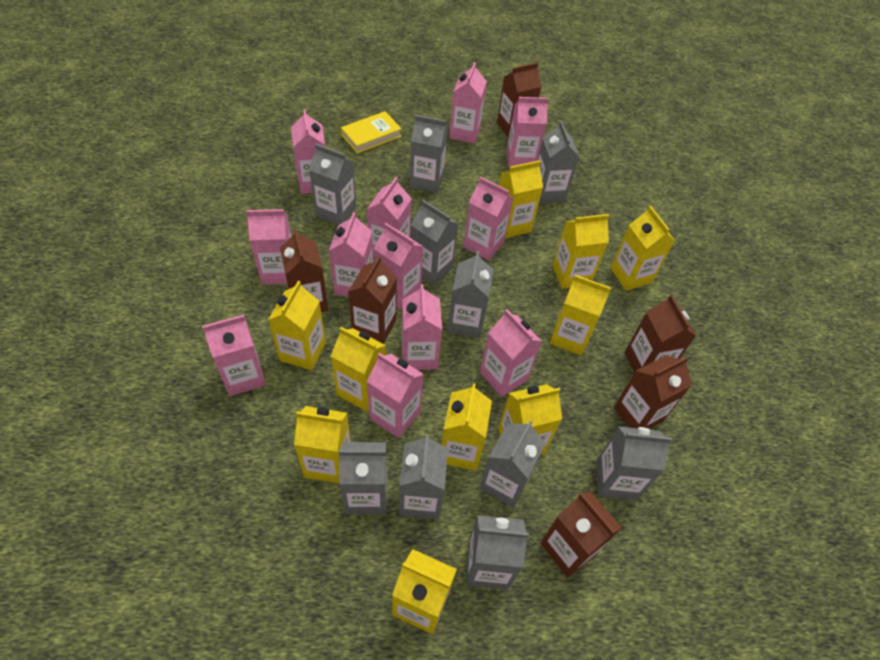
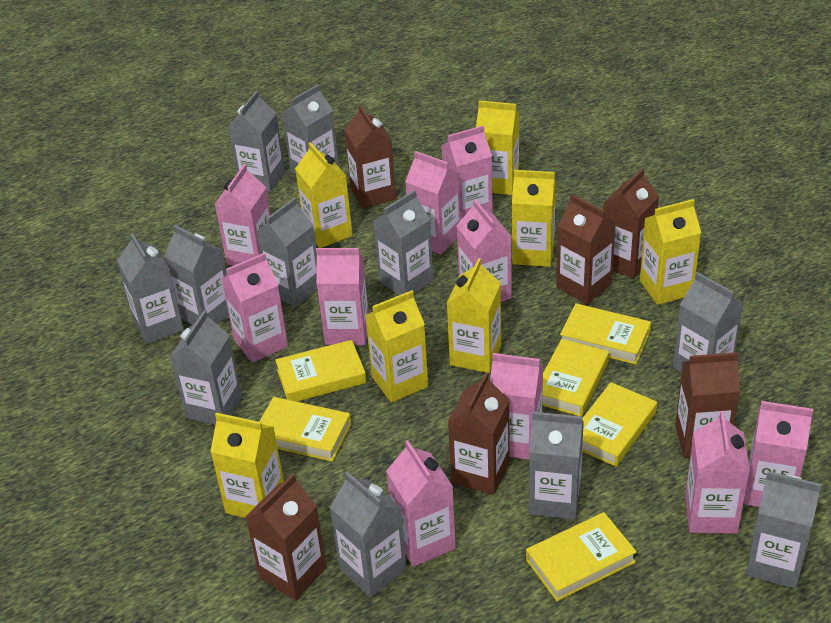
grey carton: [309,144,356,225] [339,442,387,514] [399,434,448,519] [410,115,448,193] [411,200,458,286] [447,251,493,338] [466,515,529,590] [479,421,546,508] [537,121,579,203] [597,426,672,500] = 10 -> [117,233,184,344] [164,225,229,325] [170,310,242,425] [228,91,285,192] [256,197,317,307] [282,84,339,175] [329,472,407,597] [373,190,434,295] [529,412,584,520] [673,272,744,373] [746,471,822,589] = 11
pink carton: [202,315,266,396] [246,209,291,285] [291,109,325,194] [329,212,373,297] [367,177,412,256] [367,353,424,438] [374,223,424,309] [402,284,442,370] [449,62,487,144] [463,177,513,260] [480,309,542,397] [506,97,549,169] = 12 -> [215,164,270,266] [222,253,288,363] [316,248,369,345] [386,440,456,567] [405,151,461,255] [442,125,493,220] [457,199,512,302] [490,353,543,460] [685,411,750,534] [744,401,813,507] = 10
yellow book: [341,111,402,154] = 1 -> [259,397,351,462] [275,340,367,402] [526,512,637,601] [542,339,609,416] [560,303,651,365] [582,382,657,467] = 6
yellow carton: [268,281,326,370] [294,406,351,483] [331,327,386,411] [392,549,457,634] [441,383,492,471] [498,384,562,454] [499,160,543,238] [550,275,611,356] [553,214,609,289] [611,206,675,291] = 10 -> [210,413,284,518] [295,142,353,248] [365,290,428,403] [447,258,501,373] [476,100,519,195] [512,170,556,267] [640,199,701,305] = 7

